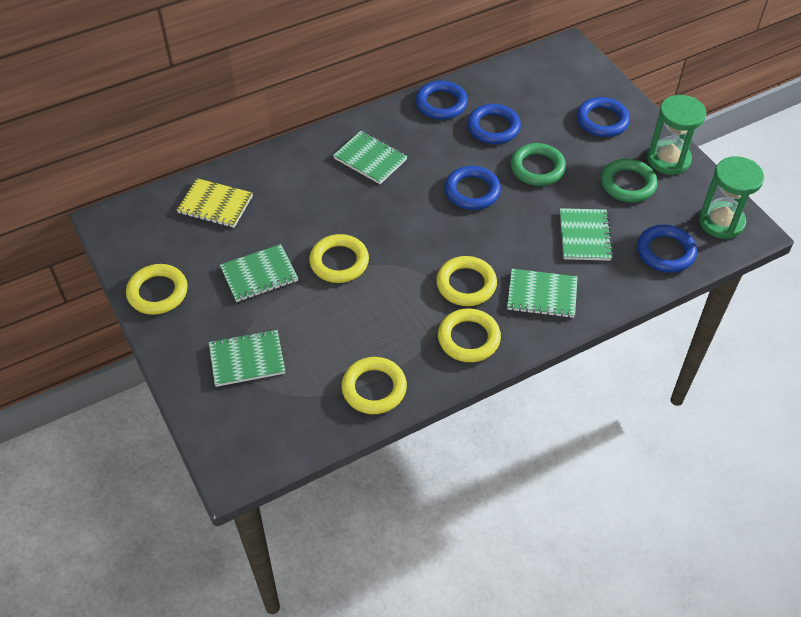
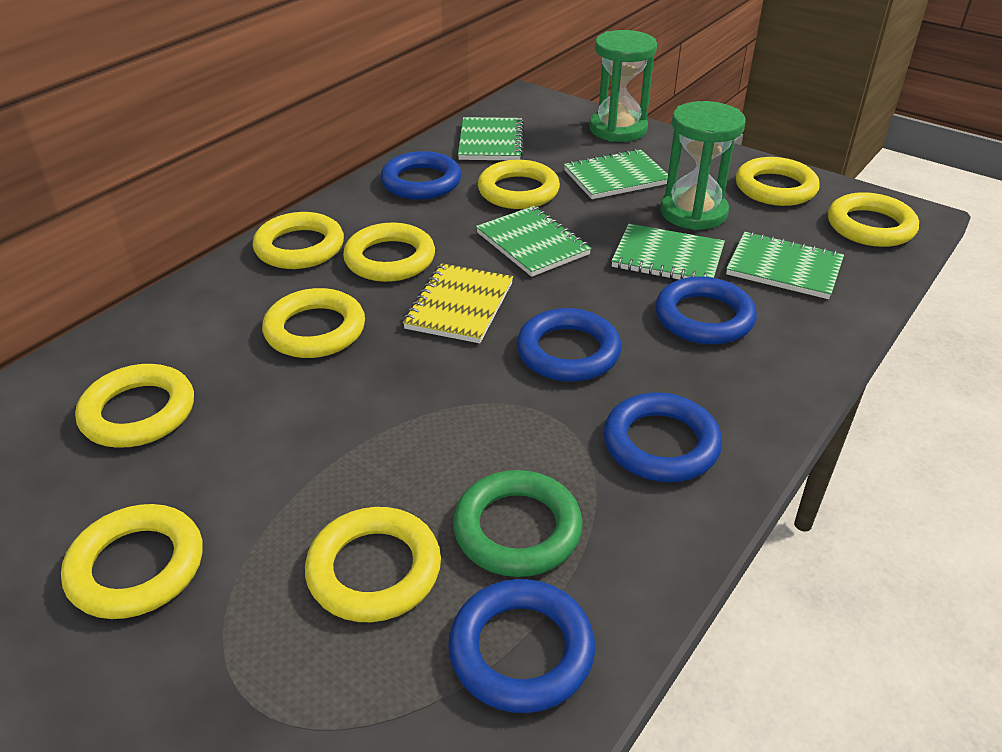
green ring: [510,143,566,186] [601,159,658,202] = 2 -> [453,470,583,577] = 1
yellow ring: [126,264,188,315] [309,234,369,283] [341,357,407,414] [436,256,497,306] [438,308,501,362] = 5 -> [61,504,203,619] [75,364,194,448] [253,212,344,269] [262,288,365,358] [305,507,441,622] [343,223,435,282] [478,160,560,209] [736,157,820,206] [828,192,919,247] = 9

